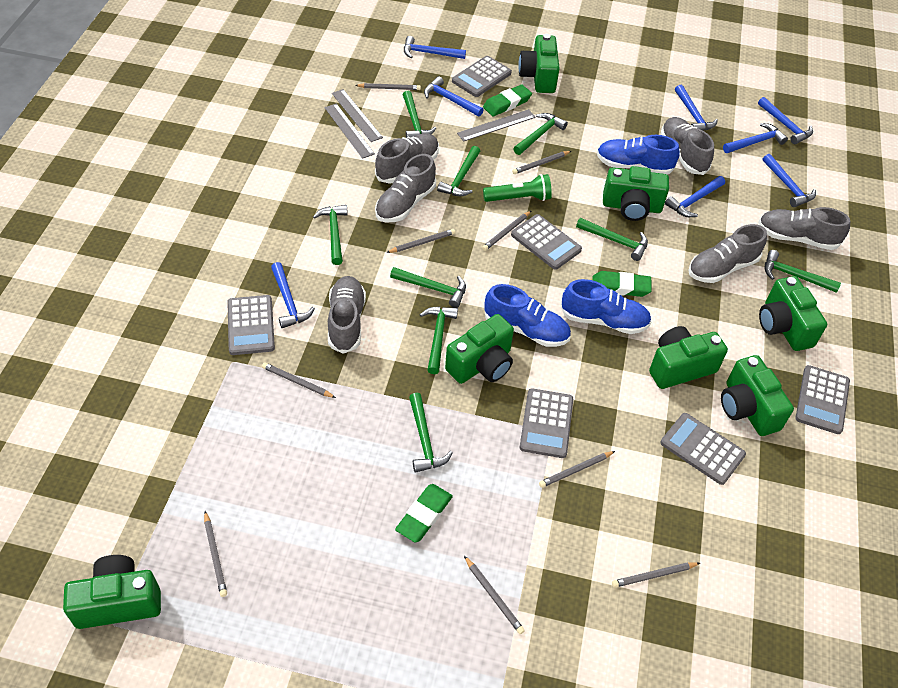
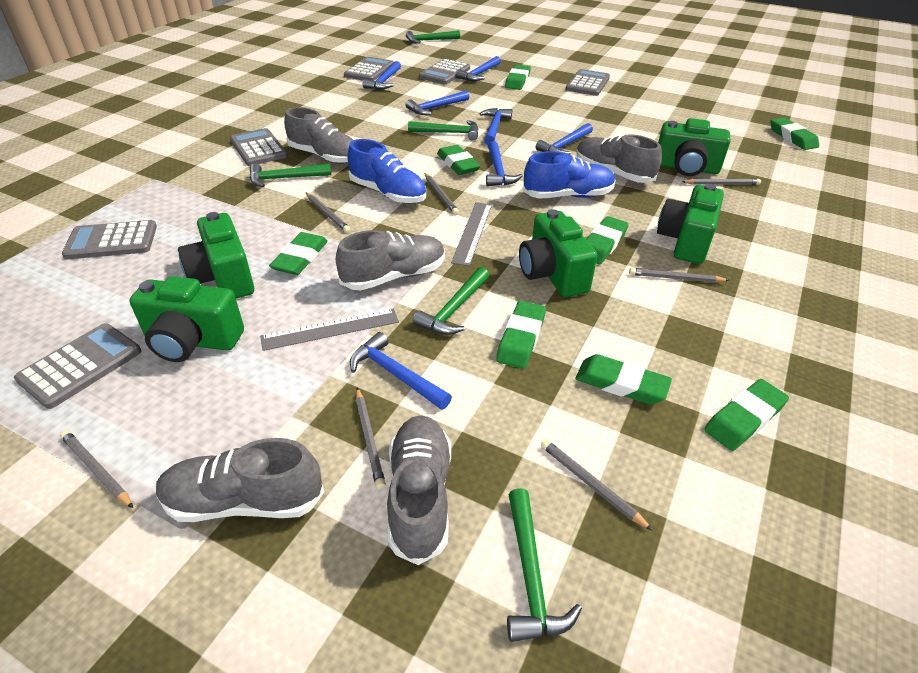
blue hammer: [271,262,315,328] [404,36,466,59] [424,76,483,117] [665,176,725,217] [675,85,718,131] [723,123,788,153] [758,97,813,144] [763,154,816,207] = 8 -> [350,332,452,410] [363,61,401,90] [406,91,469,115] [456,56,501,81] [480,108,512,145] [486,141,523,186] [536,123,593,155] = 7
blue shoe: [484,284,571,347] [560,279,651,334] [597,135,680,174] = 3 -> [347,139,426,203] [523,151,615,199] = 2
green camera: [63,555,161,629] [445,314,514,384] [518,34,560,93] [603,166,669,221] [649,326,728,389] [721,355,794,436] [759,276,827,351] = 7 -> [129,276,244,362] [178,212,254,298] [519,209,597,297] [657,184,724,264] [658,118,730,176] = 5
green eraser: [395,484,453,543] [483,84,532,116] [592,271,652,297] = 3 -> [269,232,328,275] [437,145,481,175] [496,301,546,369] [505,64,531,90] [575,354,672,405] [586,216,629,264] [704,379,789,451] [770,117,819,150] = 8
green flashlight: [483,174,552,202] = 1 -> none = 0
green hammer: [313,205,348,265] [390,267,466,308] [403,91,436,138] [409,393,453,473] [420,307,458,374] [437,146,480,196] [513,113,568,155] [576,218,648,261] [765,250,841,293] = 9 -> [250,163,331,187] [406,30,460,43] [408,120,478,141] [413,267,489,335] [507,488,582,642] = 5
grey pencil: [204,511,227,597] [262,362,336,398] [355,83,421,90] [386,229,456,253] [464,556,525,634] [482,211,531,251] [512,151,571,174] [539,451,615,488] [612,562,700,588] = 9 -> [60,430,133,508] [305,192,350,232] [356,388,386,489] [425,173,459,215] [541,439,653,531] [629,268,730,283] [682,179,761,185] = 7
grey ruler: [325,103,375,159] [332,89,383,142] [457,109,536,142] = 3 -> [260,308,399,351] [451,202,492,266] = 2
grey shoe: [328,276,366,354] [375,133,439,184] [375,154,436,222] [660,117,714,175] [688,224,767,283] [758,207,850,250] = 6 -> [156,438,324,522] [284,107,353,164] [336,230,445,290] [387,415,451,565] [576,134,662,183] = 5

